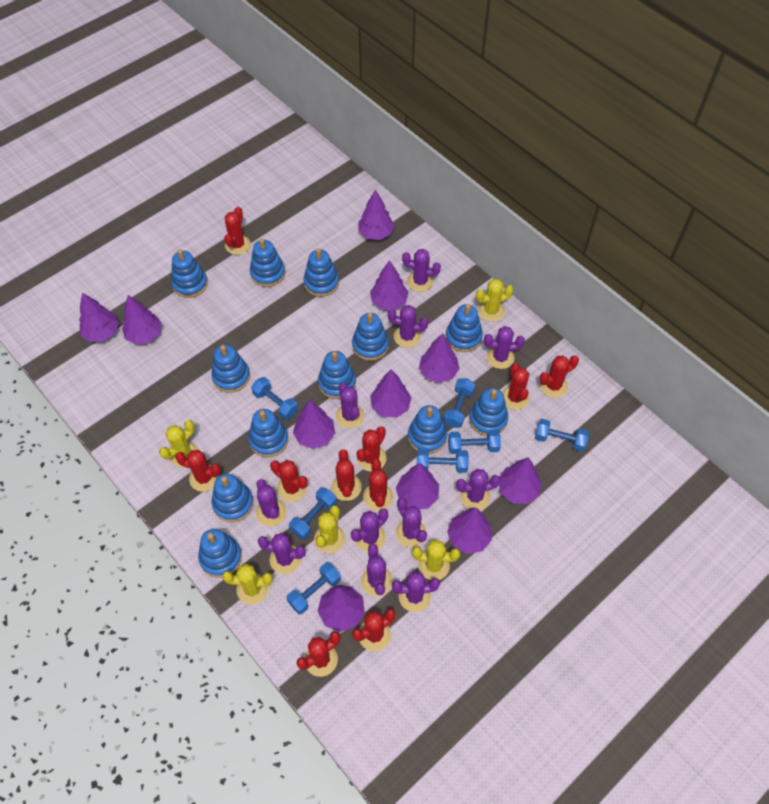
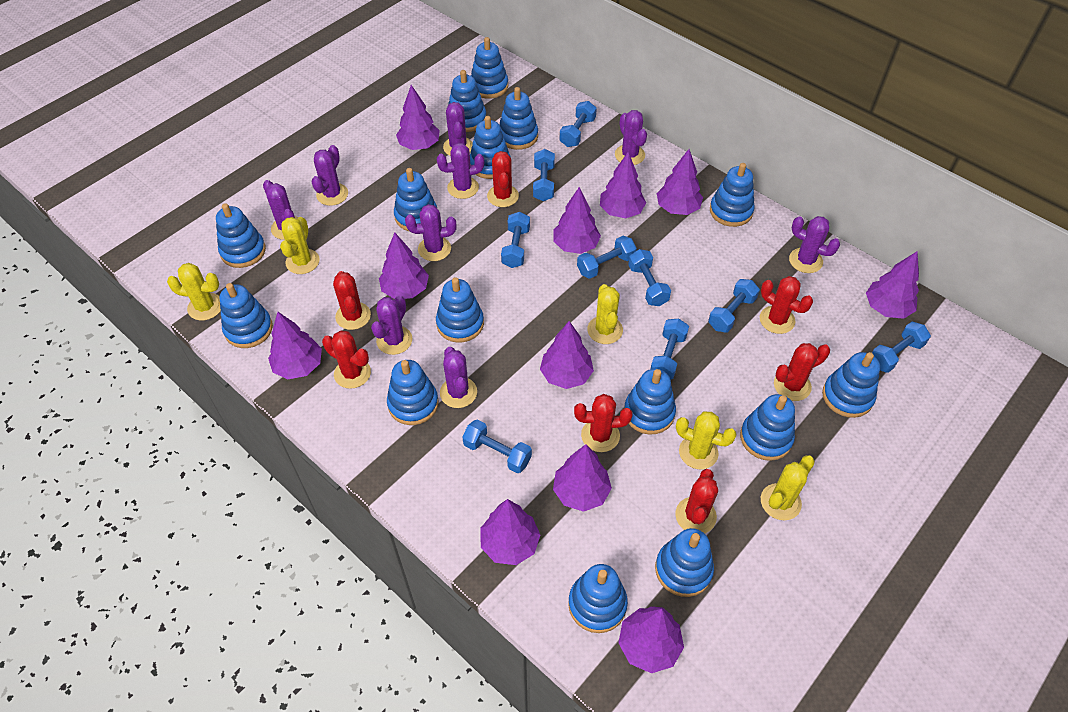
blue dumbbell: [251,377,298,420] [286,562,341,614] [289,487,337,539] [417,449,469,473] [444,378,475,428] [448,430,501,454] [535,419,589,452] = 7 -> [462,420,532,473] [501,212,530,268] [533,149,555,201] [559,101,597,147] [577,236,636,279] [628,249,671,306] [651,319,689,380] [708,279,760,333] [872,322,931,373] = 9
blue stacking toy: [171,249,208,298] [198,529,242,578] [211,345,250,393] [212,474,254,522] [248,409,288,457] [250,239,285,287] [304,248,339,297] [318,351,356,399] [352,313,389,361] [408,405,447,454] [446,304,483,352] [469,388,508,436] = 12 -> [216,203,266,268] [220,283,273,348] [387,360,439,425] [394,168,437,231] [436,277,484,343] [448,70,486,132] [470,116,510,179] [471,37,508,99] [499,87,538,150] [568,564,628,633] [624,369,676,435] [655,528,714,597] [710,163,755,227] [740,394,795,461] [822,352,880,418] = 15
purple cactus: [256,479,286,526] [258,533,306,574] [336,383,365,428] [351,509,388,552] [361,544,393,597] [388,305,428,348] [392,571,440,612] [395,498,427,547] [402,249,441,292] [456,469,501,510] [484,326,525,369] = 11 -> [263,180,298,240] [311,145,348,206] [371,295,412,355] [405,204,457,261] [437,143,484,199] [440,347,477,408] [443,102,473,156] [615,110,647,165] [789,216,840,273] = 9
red cactus: [175,450,221,492] [224,207,251,255] [270,460,308,502] [297,631,340,677] [331,449,362,501] [352,609,396,651] [356,426,387,472] [363,459,393,511] [502,363,529,410] [539,355,579,398] = 10 -> [322,330,371,389] [333,271,371,330] [487,151,519,207] [574,394,633,452] [675,469,718,534] [760,276,813,334] [774,343,830,401] = 7

